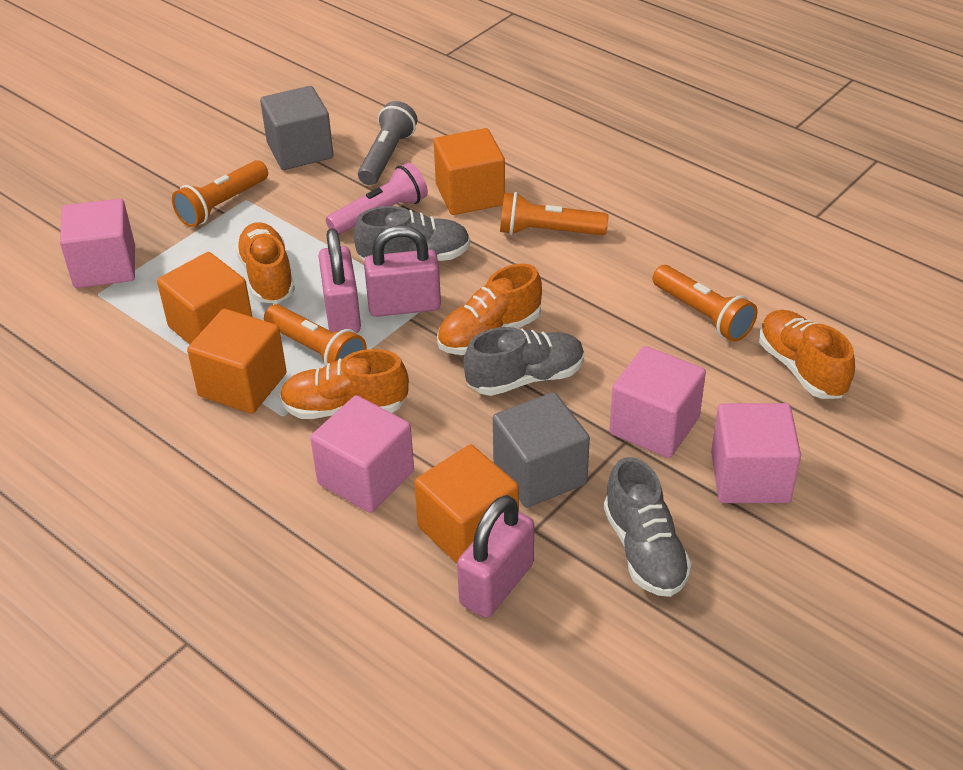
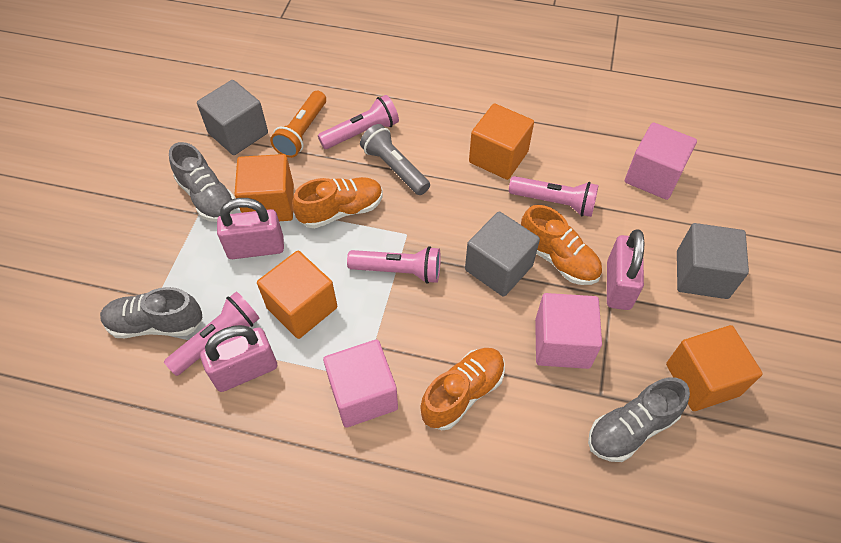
grey cube: [260,86,333,170] [493,392,590,508] = 2 -> [197,80,268,155] [465,211,540,297] [677,223,749,299] = 3
orange flashlight: [172,160,268,227] [264,304,367,366] [500,192,609,235] [652,265,758,342] = 4 -> [270,91,326,158] = 1
orange shoe: [235,222,295,303] [280,349,409,419] [437,263,542,355] [759,310,855,399] = 4 -> [292,177,383,229] [420,348,505,430] [521,205,602,285] = 3
pink cube: [60,198,135,288] [310,395,414,513] [609,346,706,458] [711,403,801,503] = 4 -> [323,340,398,428] [535,293,602,369] [625,122,697,200] = 3
pink flashlight: [326,163,428,235] = 1 -> [164,291,260,376] [318,95,399,149] [347,246,441,283] [509,176,599,217] = 4

